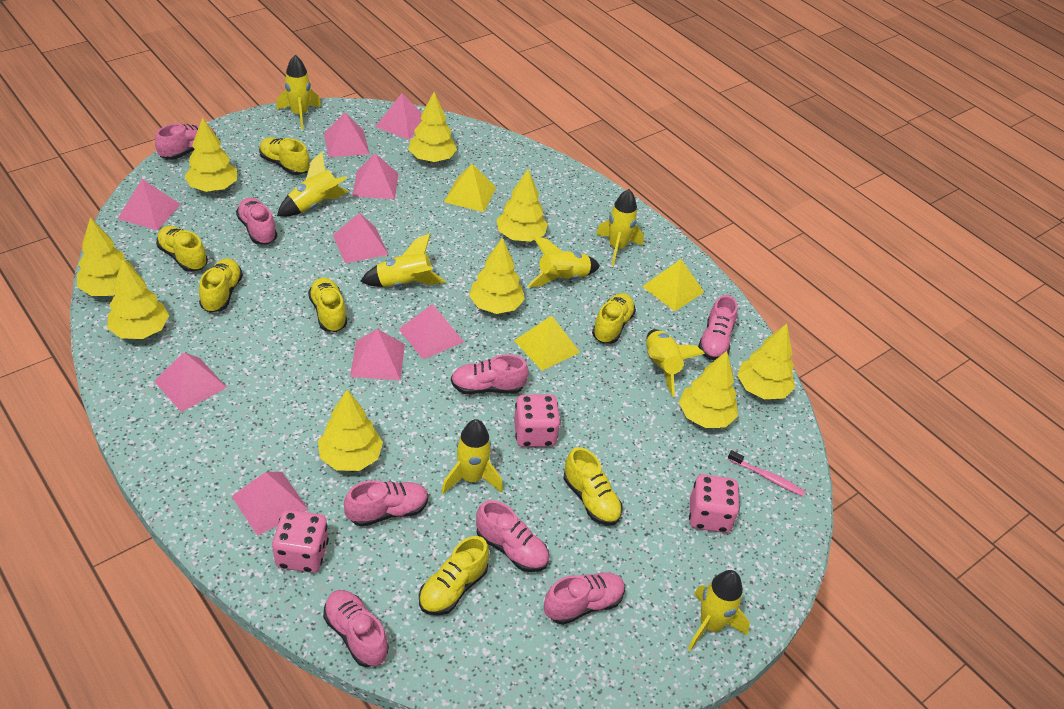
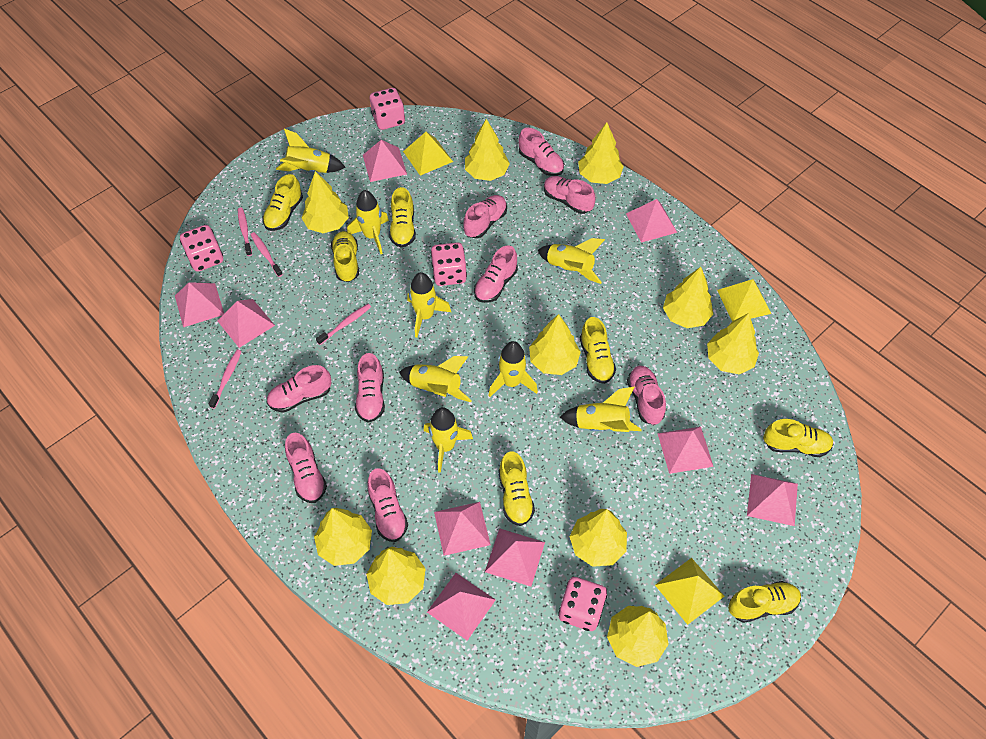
pink dice: [272,510,329,573] [514,394,561,447] [689,474,740,533] = 3 -> [180,225,223,272] [370,88,405,130] [431,243,467,286] [559,577,607,631] = 4
pink shoe: [155,123,216,160] [236,197,277,244] [323,590,389,667] [344,480,428,527] [451,354,529,394] [476,500,549,572] [544,572,625,625] [698,295,738,360] = 8 -> [266,365,332,413] [285,433,327,503] [355,353,385,423] [367,468,408,542] [463,195,507,238] [474,245,518,303] [518,128,564,176] [544,176,595,214] [627,366,666,425] = 9
pink toothbrush: [728,450,805,496] = 1 -> [209,350,242,409] [238,208,252,256] [250,232,283,277] [316,304,371,345] = 4
yellow tree: [77,218,137,296] [107,260,169,339] [184,117,237,192] [318,390,383,471] [408,92,457,162] [469,238,525,314] [496,169,548,242] [679,351,738,428] [737,324,795,399] = 9 -> [302,171,349,233] [314,508,372,566] [366,547,425,605] [465,119,510,181] [529,314,581,375] [569,509,627,567] [578,122,624,184] [607,606,669,667] [663,267,713,328] [707,313,759,374] = 10

